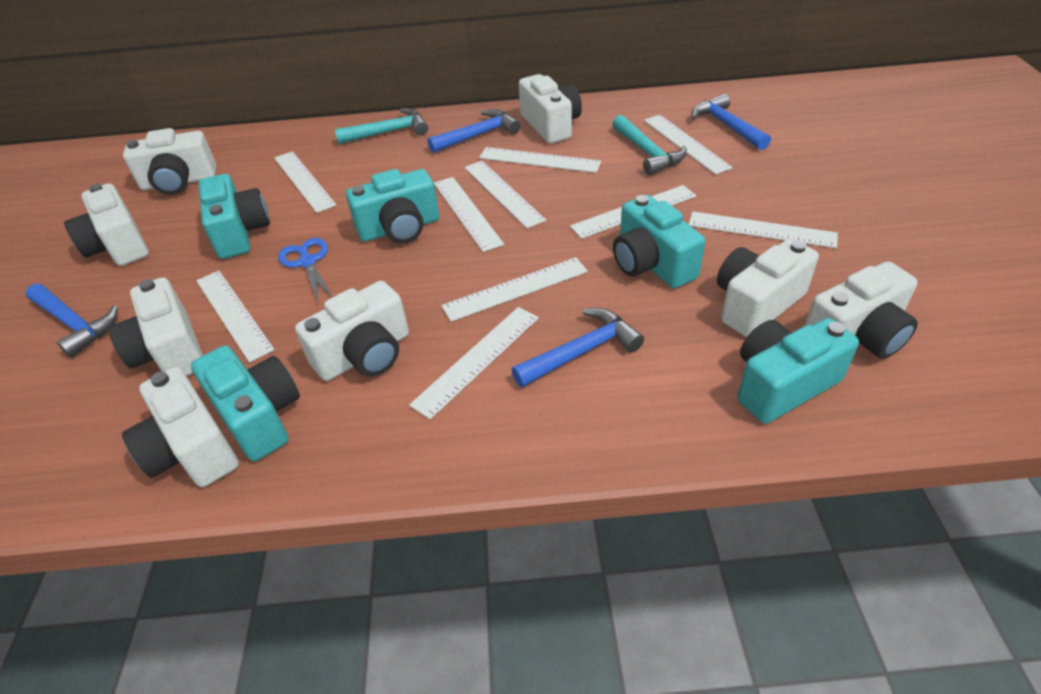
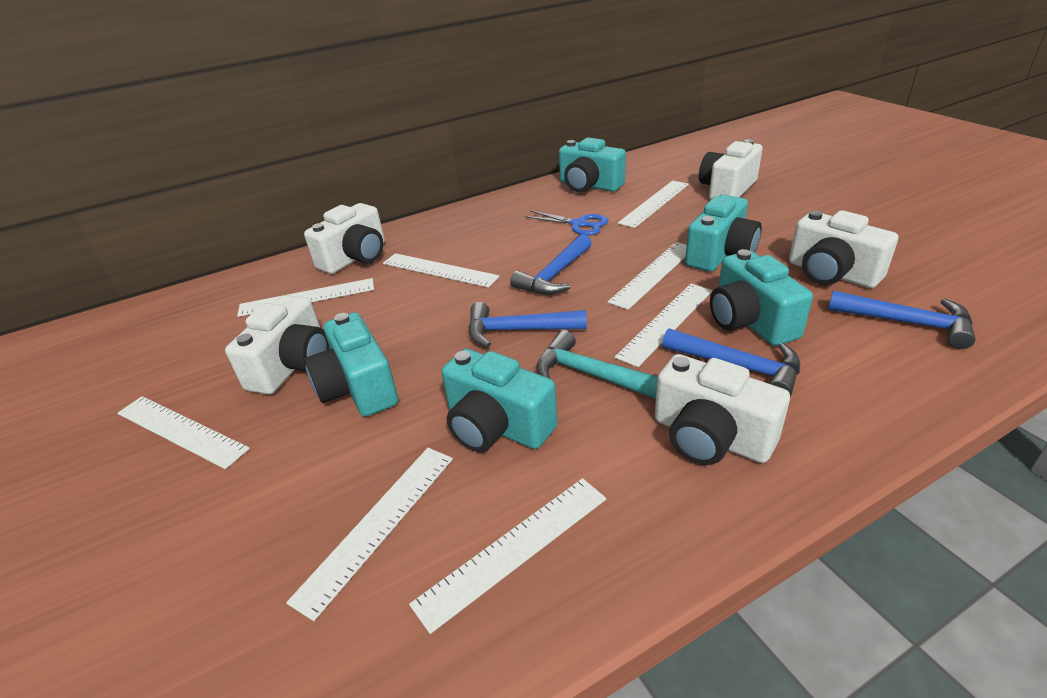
turquoise hammer: [334,108,428,144] [612,115,687,175] = 2 -> [536,330,658,399] = 1
white camera: [64,183,149,266] [108,277,203,376] [122,367,239,487] [123,128,216,195] [295,281,409,381] [519,74,582,144] [717,239,819,337] [804,261,918,359] = 8 -> [225,295,330,395] [304,203,385,274] [655,354,790,465] [699,139,763,200] [789,210,898,288] = 5
white ruler: [196,271,274,363] [274,151,336,213] [409,307,539,419] [434,177,504,252] [441,257,588,322] [464,161,546,228] [479,147,601,173] [570,185,696,239] [644,115,733,174] [689,211,838,248] = 10 -> [117,396,250,469] [237,278,374,317] [286,448,453,621] [383,253,500,288] [409,478,606,634] [608,242,687,310] [615,284,713,367] [618,181,689,228] = 8

